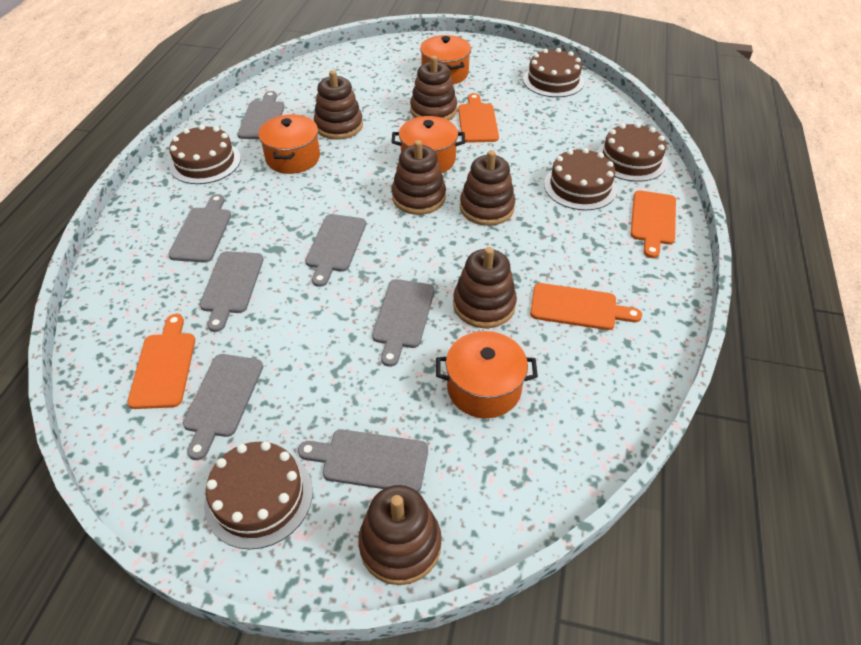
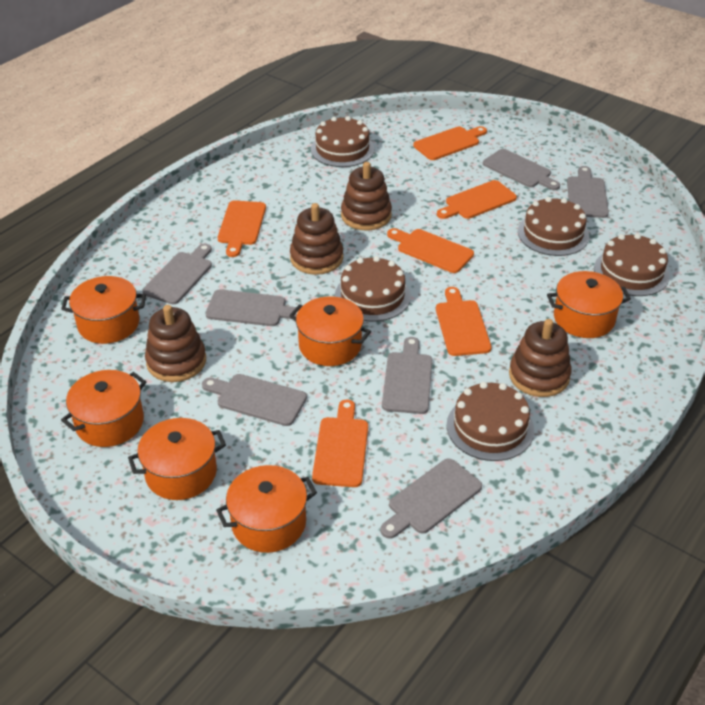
brown stacking toy: [314,70,363,140] [358,485,442,585] [392,140,446,215] [410,56,457,120] [453,247,517,328] [460,150,515,226] = 6 -> [145,305,206,382] [290,203,343,275] [341,162,392,230] [509,319,571,397] = 4
orange cutting board: [127,314,195,409] [458,93,499,143] [530,283,642,330] [631,190,676,258] = 4 -> [218,201,266,257] [312,400,368,487] [387,228,474,273] [413,126,487,160] [436,287,492,356] [437,180,517,219] = 6
orange pot: [258,114,320,174] [392,116,465,173] [420,35,471,84] [436,331,538,418] = 4 -> [61,276,146,344] [61,370,147,447] [128,418,226,500] [216,465,317,553] [289,297,371,366] [547,271,631,338] = 6

